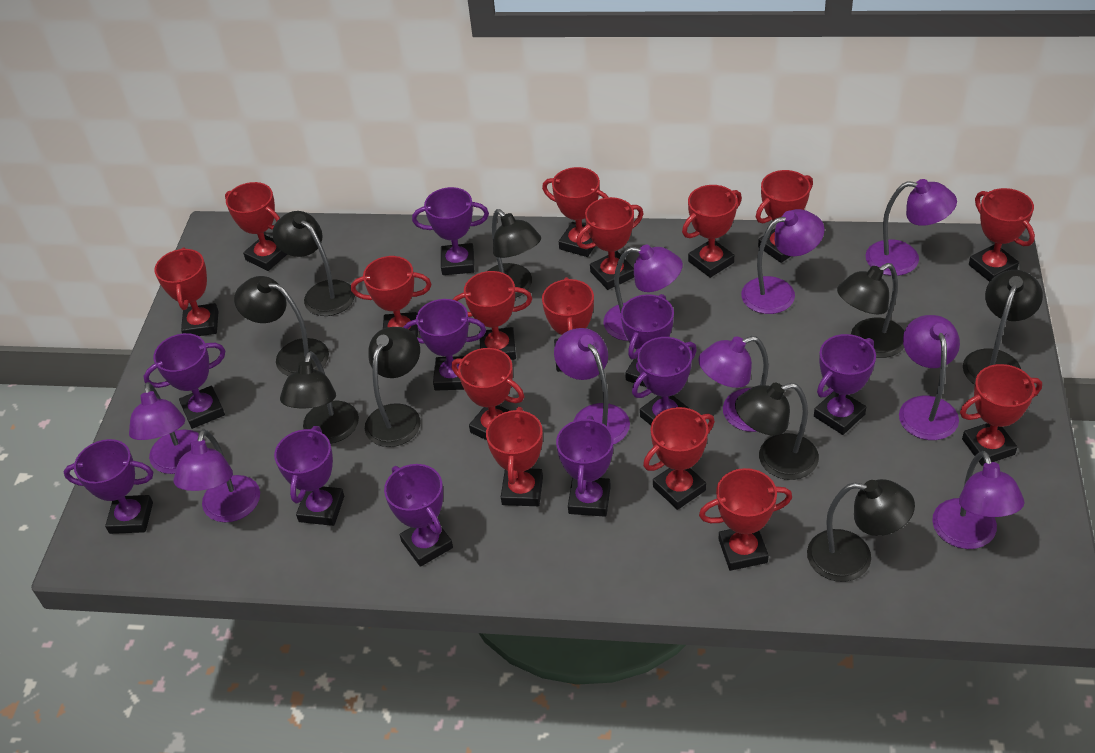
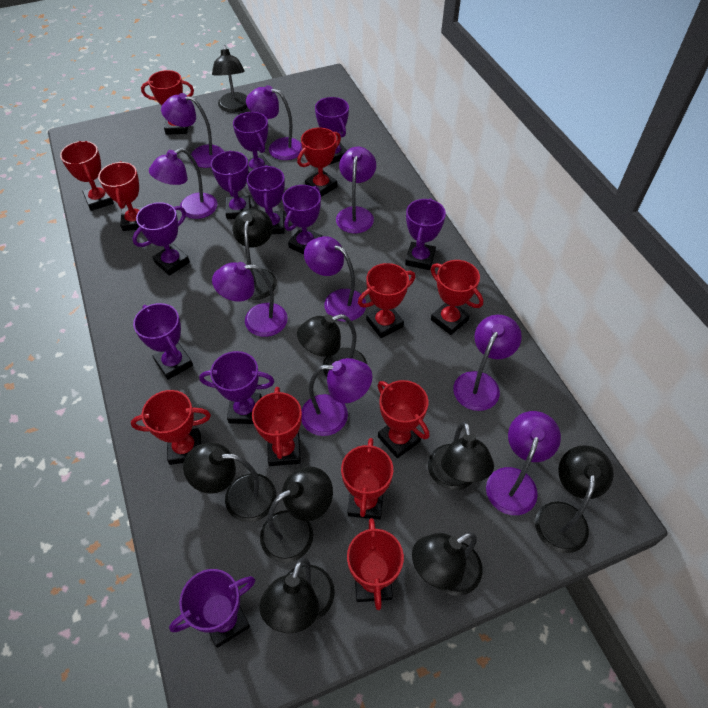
red trophy: [154,247,218,336] [225,182,287,271] [351,256,431,338] [452,271,532,360] [452,348,524,440] [486,407,543,506] [542,167,608,257] [542,277,594,372] [576,197,643,290] [643,407,715,510] [682,185,742,278] [699,468,792,571] [756,170,813,263] [960,364,1042,466] [969,188,1035,282] = 15 -> [60,141,114,211] [98,161,144,231] [131,390,211,465] [141,70,194,135] [252,387,302,466] [297,128,341,197] [341,438,393,520] [347,518,404,610] [358,263,415,338] [378,380,429,458] [431,260,483,335] = 11

